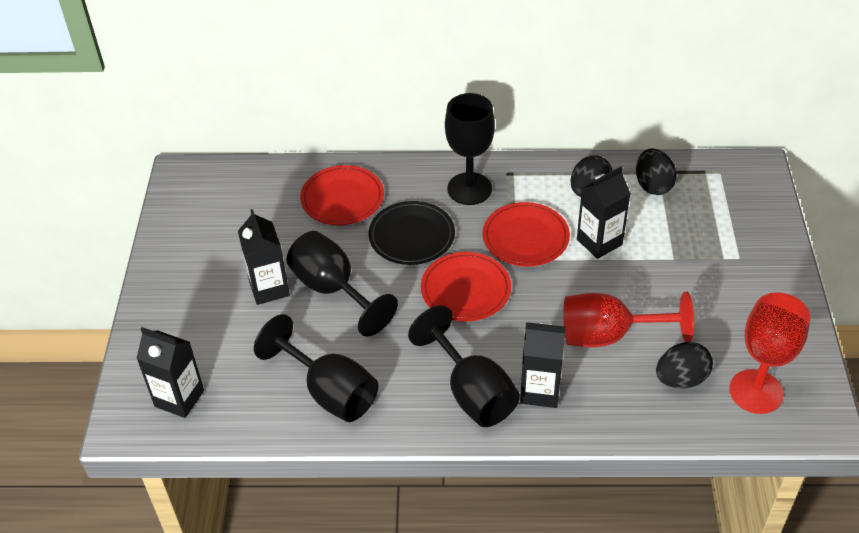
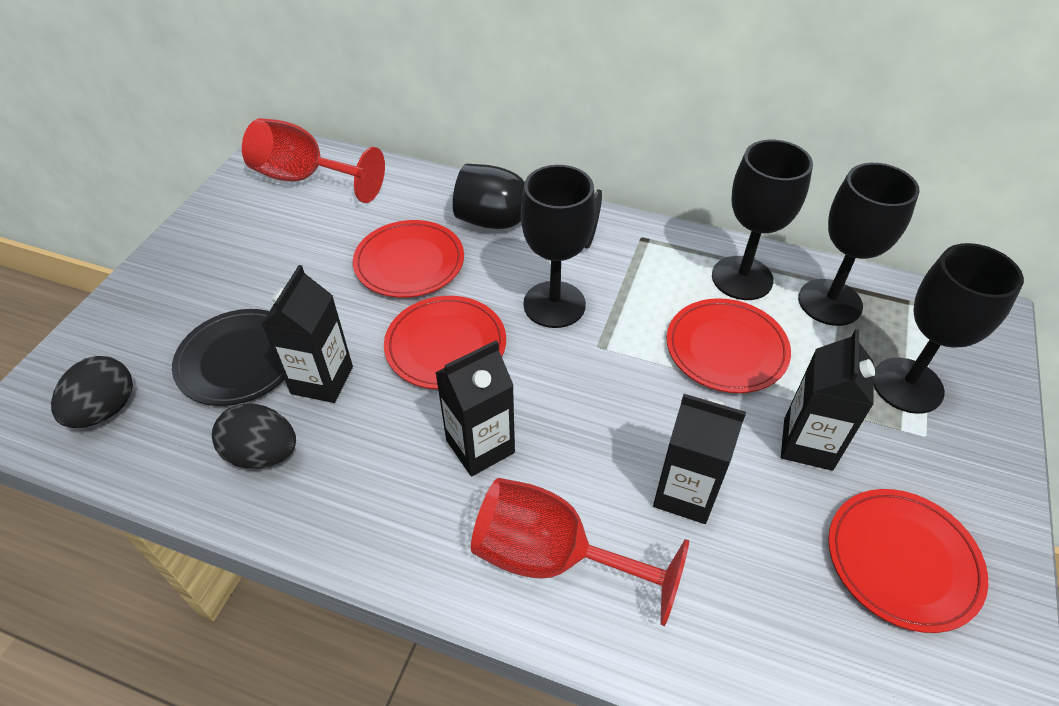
black egg: [570,156,612,197] [636,148,677,195] [656,342,713,389] = 3 -> [51,356,133,428] [212,403,296,468] = 2
black goblet: [254,314,378,422] [287,231,398,337] [408,305,520,427] [445,93,495,205] = 4 -> [453,163,602,249] [521,165,595,328] [712,140,813,300] [798,163,920,326] [873,243,1024,414] = 5
red plate: [300,165,384,225] [421,252,511,322] [483,202,570,267] = 3 -> [353,220,464,298] [384,296,506,390] [667,298,791,393] [828,489,988,633] = 4

